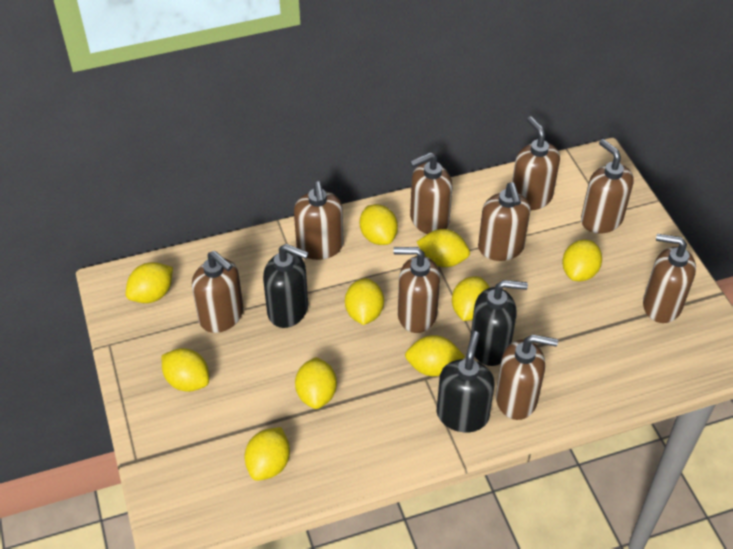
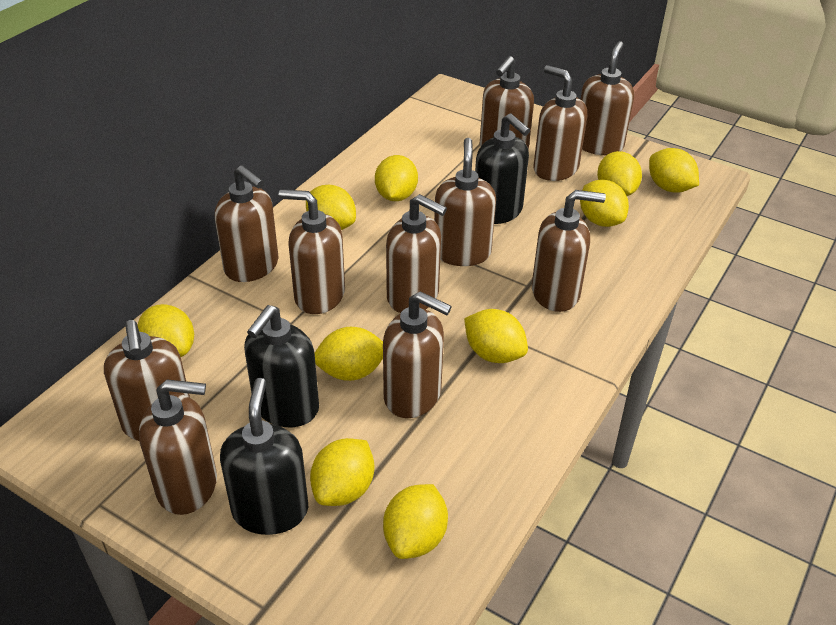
brown soap dispenser: [192,251,244,333] [294,181,343,260] [393,247,440,333] [410,152,452,234] [478,182,531,261] [496,335,558,420] [512,116,560,211] [581,139,633,234] [643,234,696,323] = 9 -> [104,320,190,441] [139,379,217,515] [215,165,279,282] [279,189,345,314] [383,291,452,418] [386,194,447,313] [434,138,496,266] [480,56,534,151] [532,190,606,312] [533,65,587,181] [580,41,634,155] = 11

